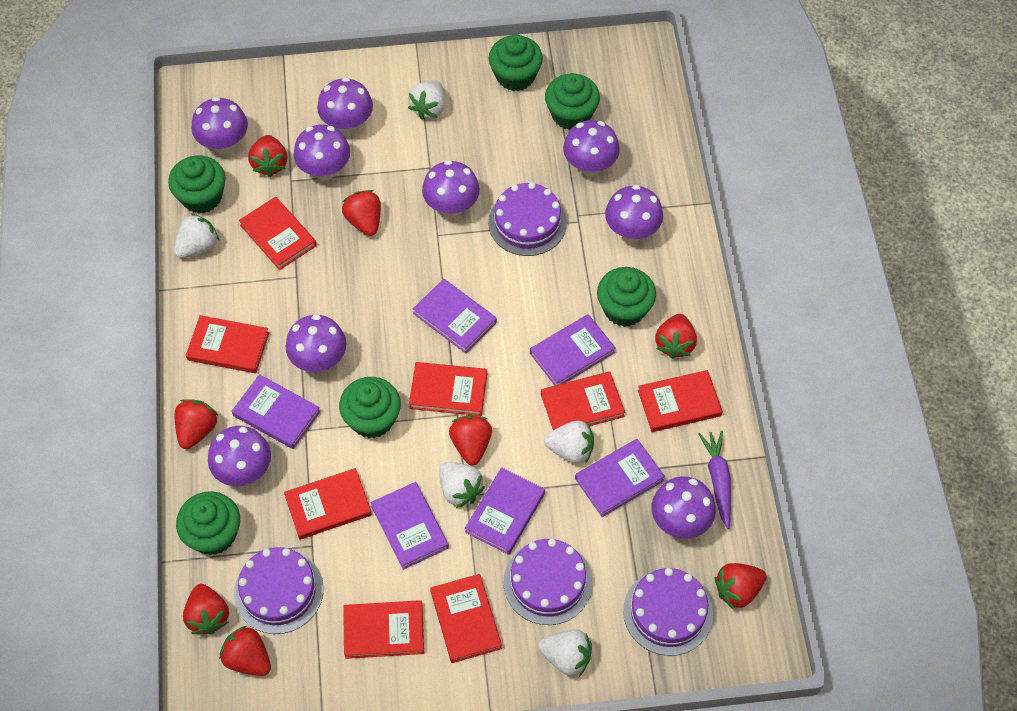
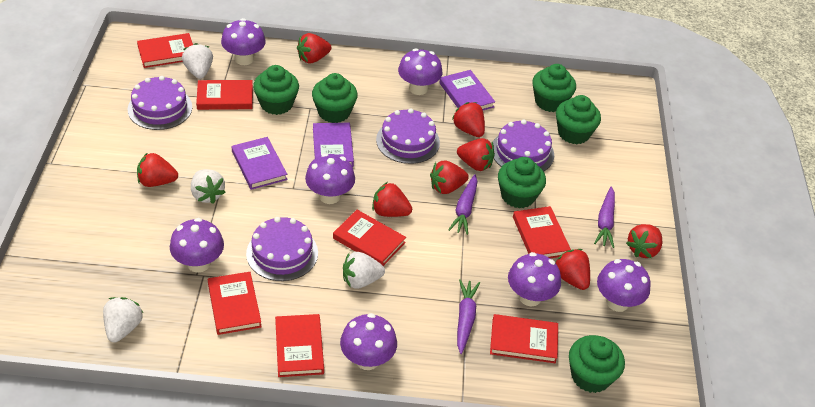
purple book: [232,374,320,449] [370,482,449,570] [413,279,497,354] [465,467,545,555] [530,314,616,386] [575,439,665,517] = 6 -> [232,137,287,190] [313,123,354,167] [439,70,495,110] = 3
purple carrot: [699,431,731,529] = 1 -> [448,174,478,235] [457,279,480,354] [594,186,615,248] = 3
purple mushroom: [192,97,248,154] [208,426,271,486] [286,314,346,372] [294,125,350,180] [317,77,373,134] [422,160,480,217] [563,120,620,176] [605,185,663,242] [652,476,716,539] = 9 -> [170,218,224,273] [221,18,266,65] [305,153,355,204] [340,313,397,370] [398,48,442,95] [508,252,561,307] [597,259,651,312] = 7
red book: [186,315,269,373] [239,197,317,270] [284,468,372,540] [343,600,424,659] [409,362,487,416] [430,574,502,663] [541,371,625,430] [638,370,723,432] = 8 -> [137,33,193,68] [196,80,253,110] [208,272,262,335] [275,314,324,377] [333,210,406,266] [490,314,558,363] [513,206,571,258] = 7
white strawberry: [174,213,219,258] [408,80,445,120] [439,462,485,508] [538,629,592,677] [544,421,594,464] = 5 -> [103,297,143,342] [182,43,213,79] [191,169,226,204] [343,252,385,289] = 4

